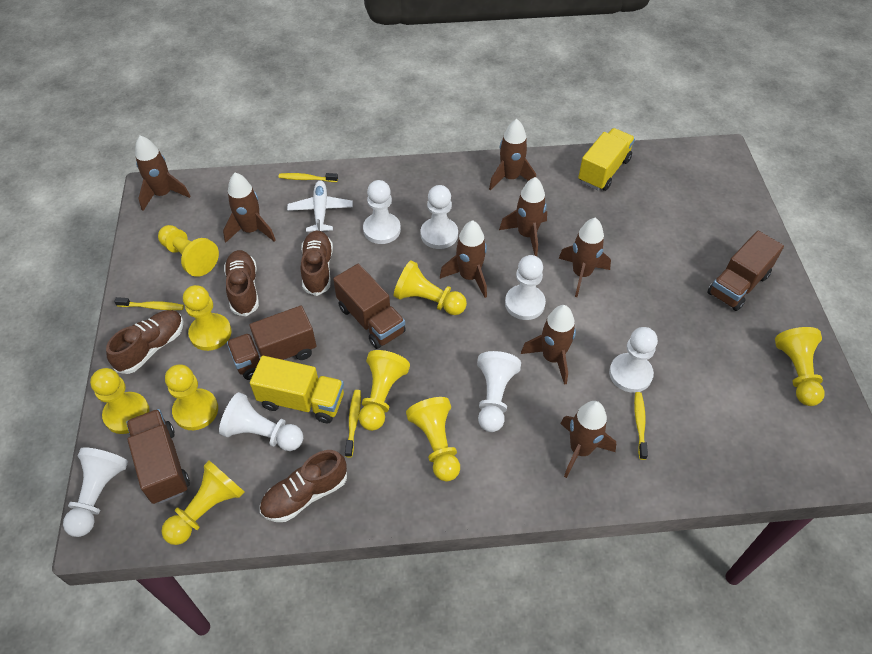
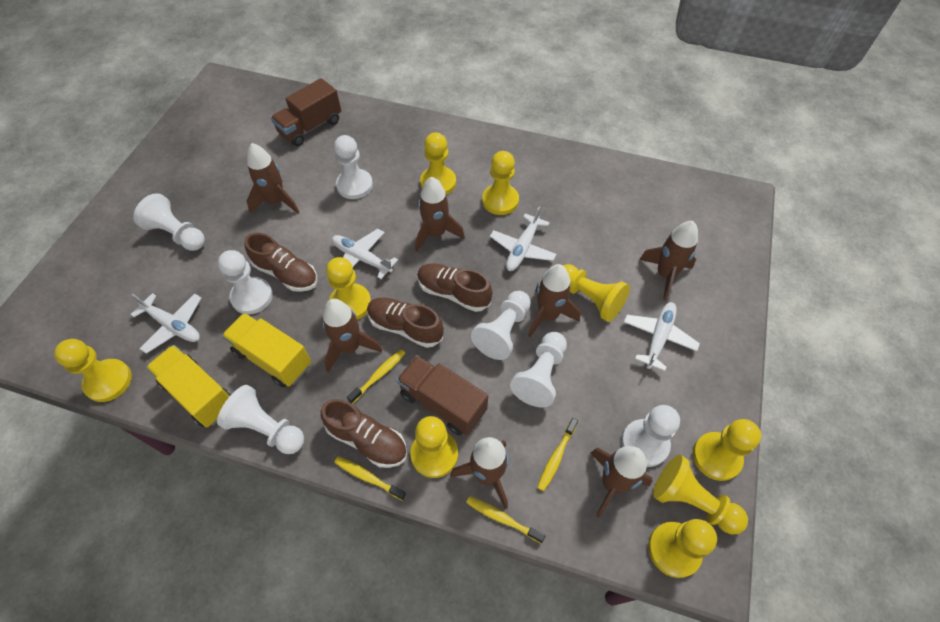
brown rocket: [135,136,190,211] [223,173,276,243] [440,220,487,298] [489,119,536,191] [499,177,547,256] [521,305,576,385] [558,217,611,297] [560,401,616,478] = 8 -> [247,143,299,213] [323,299,382,372] [415,177,465,252] [451,437,509,509] [528,264,580,337] [590,446,653,517] [639,221,698,300] = 7
brown truck: [126,409,190,504] [227,306,316,380] [333,264,406,349] [707,231,784,311] = 4 -> [271,78,341,146] [396,355,488,435] = 2
white plane: [287,181,353,232] = 1 -> [130,293,201,354] [332,229,398,279] [490,207,556,271] [624,302,700,371] = 4

